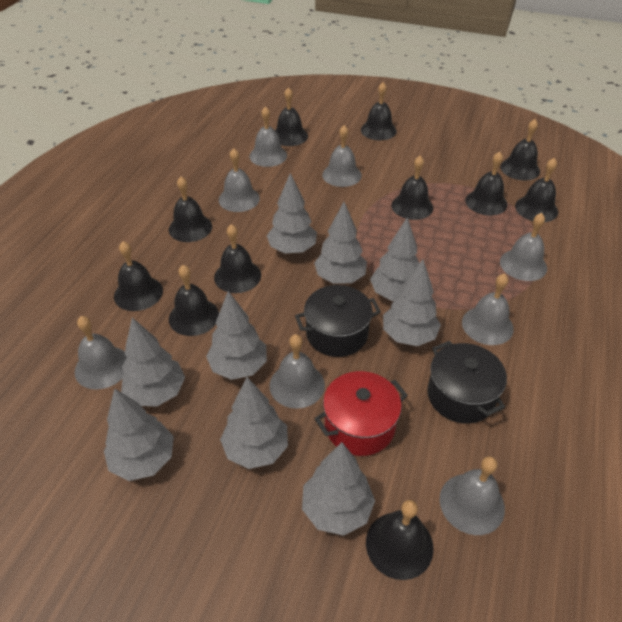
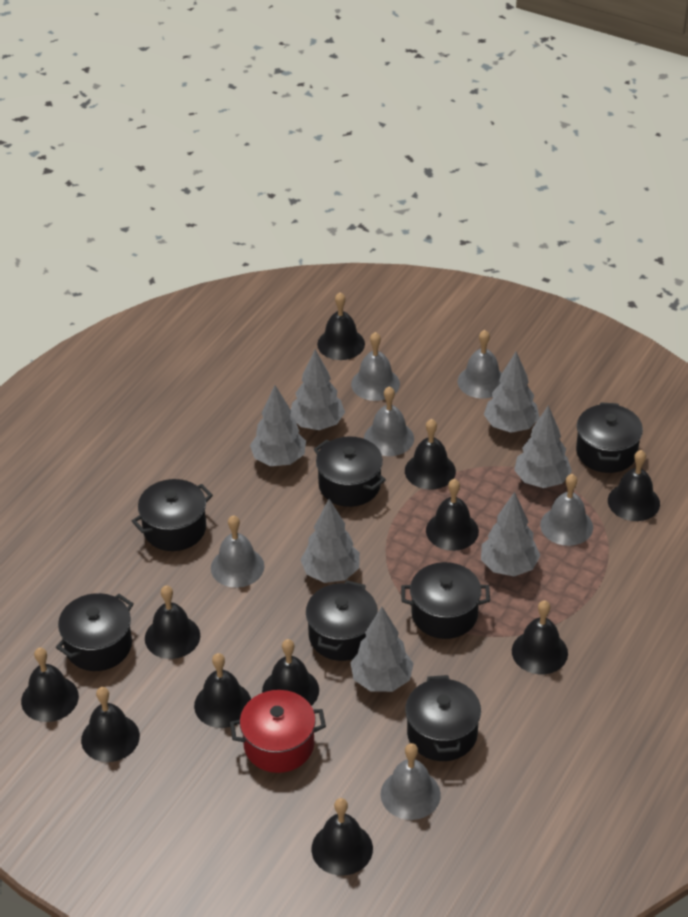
black pot: [295,285,381,357] [427,341,507,424] = 2 -> [56,593,134,671] [132,479,213,551] [306,580,378,661] [314,436,386,507] [401,562,490,639] [405,675,481,761] [576,402,643,473] = 7
grey bell: [75,316,127,390] [219,148,260,212] [249,106,287,167] [270,334,325,409] [322,125,362,187] [440,456,505,535] [462,274,514,345] [500,213,547,281] = 8 -> [211,515,264,588] [351,332,400,401] [364,386,414,456] [380,743,441,820] [458,330,502,399] [540,474,593,546] = 6
grey tree: [104,388,174,481] [121,318,185,406] [206,291,267,380] [220,377,288,469] [267,173,317,254] [302,442,375,536] [314,202,367,284] [370,217,419,301] [383,260,441,346] = 9 -> [250,385,306,466] [291,350,345,430] [300,499,360,583] [350,607,414,692] [481,492,541,576] [484,352,540,433] [514,405,572,488] = 7

